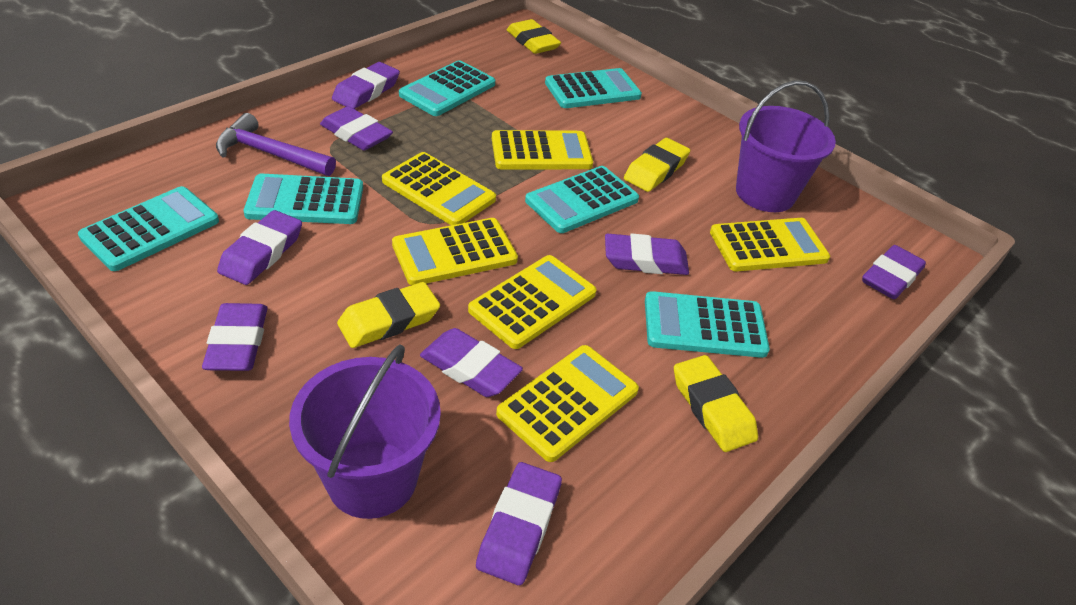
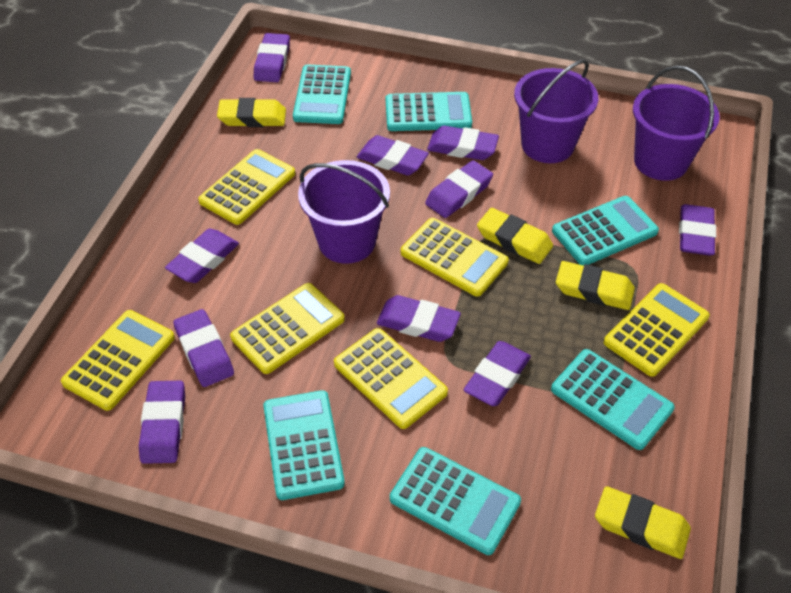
purple bucket: [289,344,441,519] [736,81,836,212] = 2 -> [298,160,390,264] [514,59,598,163] [633,65,720,181] = 3
purple eraser: [202,303,268,371] [217,210,302,285] [320,106,393,150] [332,62,400,109] [420,328,523,397] [476,462,562,585] [605,233,689,275] [862,245,926,299] = 8 -> [139,381,185,464] [165,229,239,283] [173,309,234,387] [254,33,290,82] [357,135,429,175] [377,295,461,342] [425,160,493,218] [427,126,499,160] [464,341,531,406] [679,204,716,256] = 10
purple hammer: [216,113,336,176] = 1 -> none = 0

